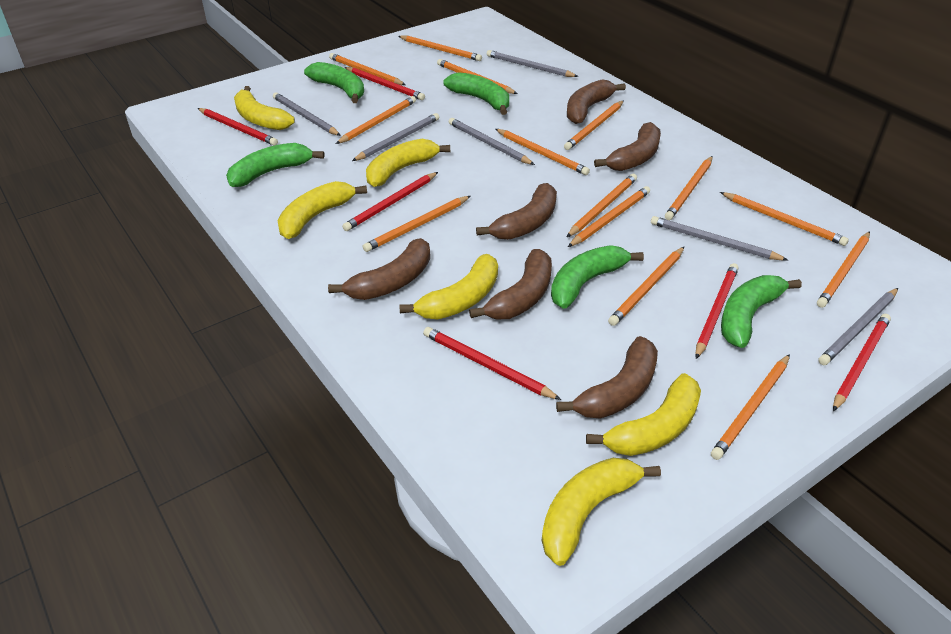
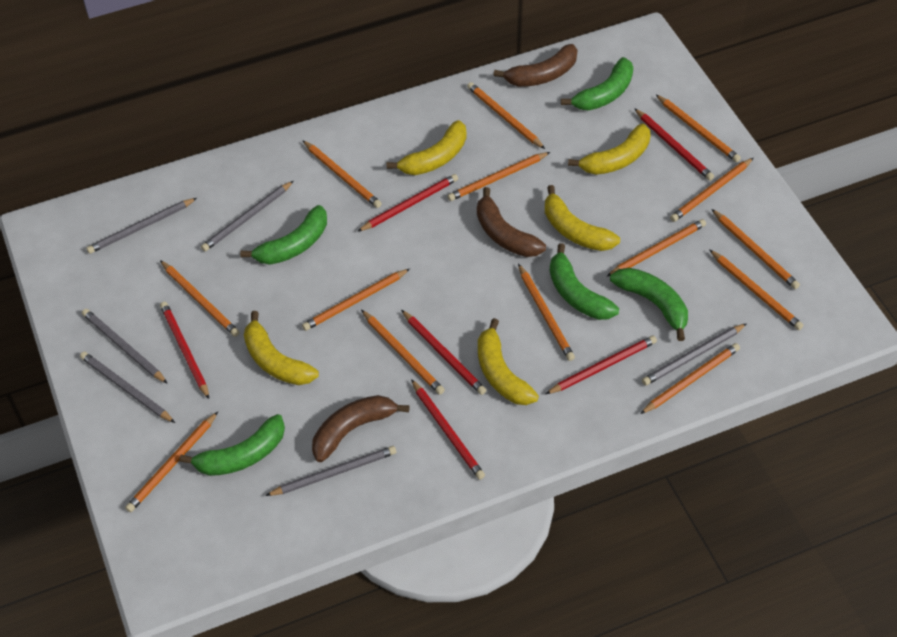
brown banana: [328,238,430,300] [469,249,552,319] [476,183,557,240] [556,336,658,419] [567,79,626,124] [594,122,661,171] = 6 -> [312,395,410,462] [477,187,546,257] [494,44,577,87] = 3
yellow banana: [234,86,295,130] [278,181,367,239] [366,139,450,187] [399,254,498,320] [542,458,661,566] [586,373,701,456] = 6 -> [244,311,319,385] [387,120,466,175] [478,318,539,405] [545,185,620,251] [568,124,650,175] = 5

